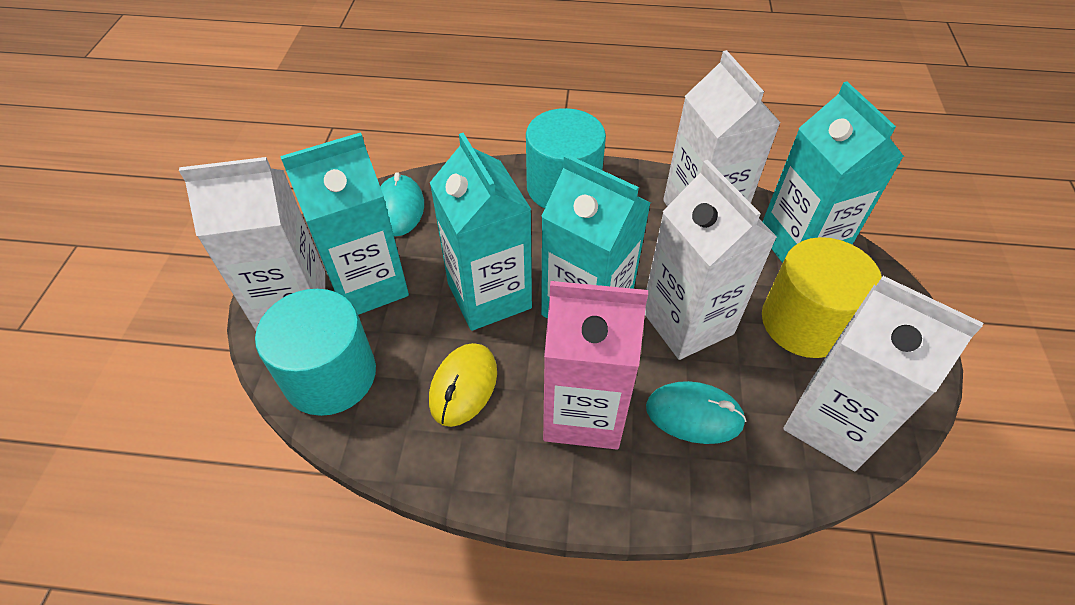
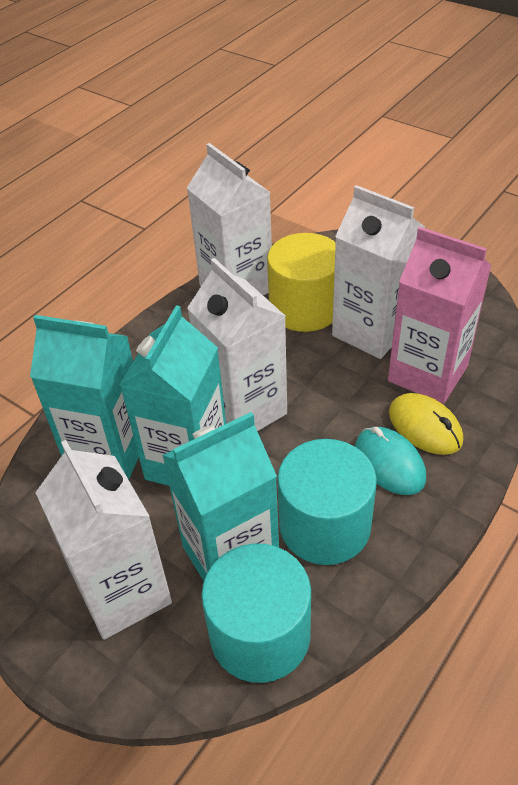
turquoise carton: [280,132,409,315] [430,133,532,331] [541,154,651,319] [762,82,904,263] = 4 -> [30,315,139,480] [120,305,226,486] [162,412,279,581] = 3
turquoise mouse: [380,172,424,236] [646,381,746,444] = 2 -> [355,427,426,495] = 1

